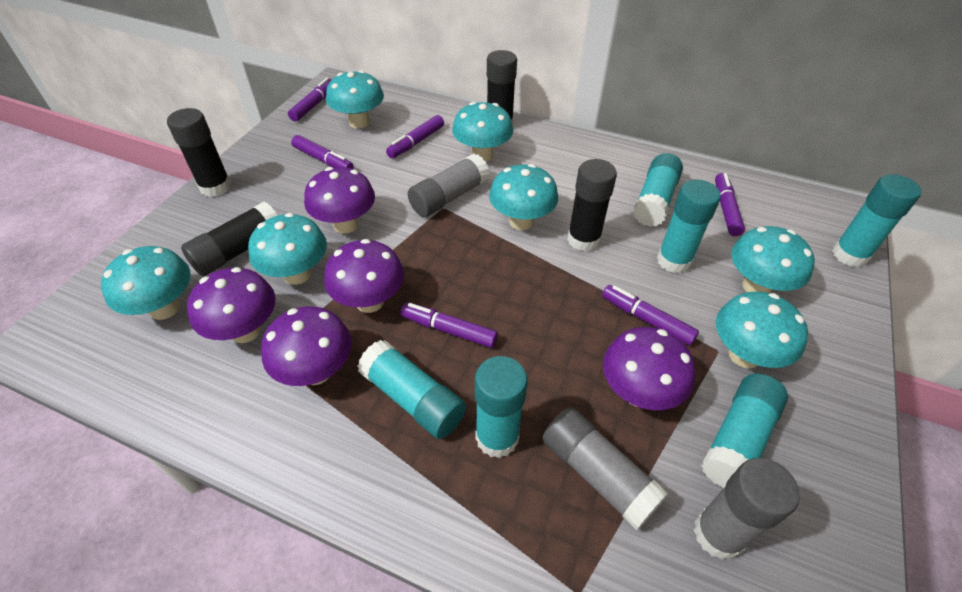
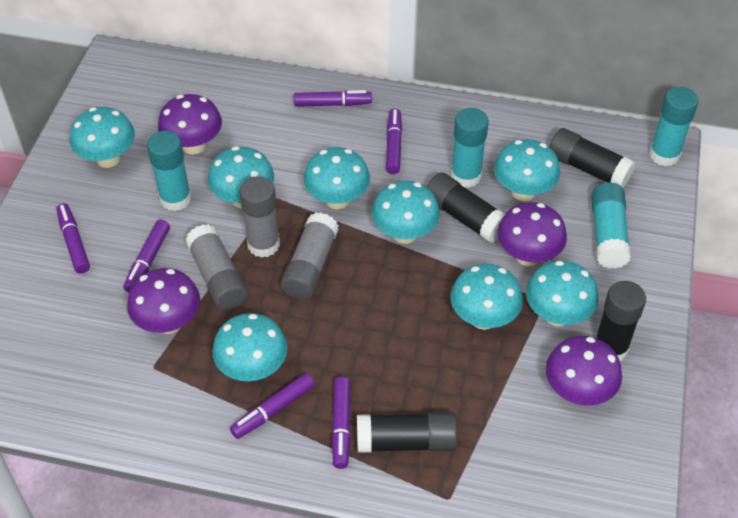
purple mushroom: [187,267,275,343] [261,307,352,386] [304,167,375,234] [324,239,404,313] [603,327,695,410] = 5 -> [127,268,200,334] [158,94,222,155] [497,202,567,266] [546,336,622,406] = 4
turquoise glue stick: [357,340,466,439] [475,356,528,458] [633,153,683,227] [657,180,721,273] [701,374,788,488] [832,174,921,268] = 6 -> [147,131,192,211] [451,108,489,188] [591,183,631,269] [649,87,698,166] = 4
turquoise mushroom: [101,246,191,320] [248,213,327,285] [326,70,384,129] [452,102,513,162] [489,164,558,230] [716,292,808,369] [731,226,815,293] = 7 -> [70,107,135,168] [208,146,274,209] [212,313,287,381] [304,147,370,209] [372,181,440,244] [450,264,523,330] [494,139,560,201] [526,261,598,326] = 8

